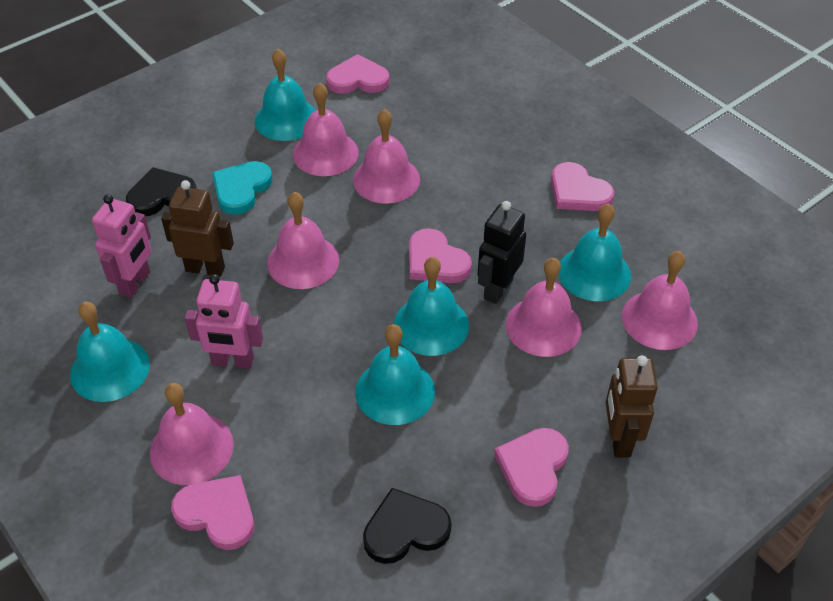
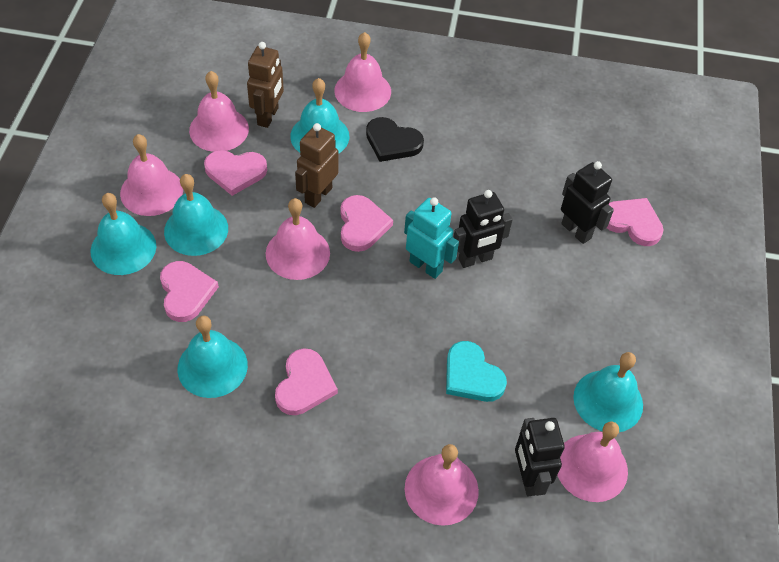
black heart: [126,167,197,216] [363,488,452,564] = 2 -> [366,117,424,162] = 1
black robot: [478,201,526,304] = 1 -> [453,190,513,268] [515,418,565,496] [561,161,614,244] = 3
pink robot: [92,194,152,298] [185,274,263,369] = 2 -> none = 0
turquoise robot: none = 0 -> [404,197,459,279] = 1

